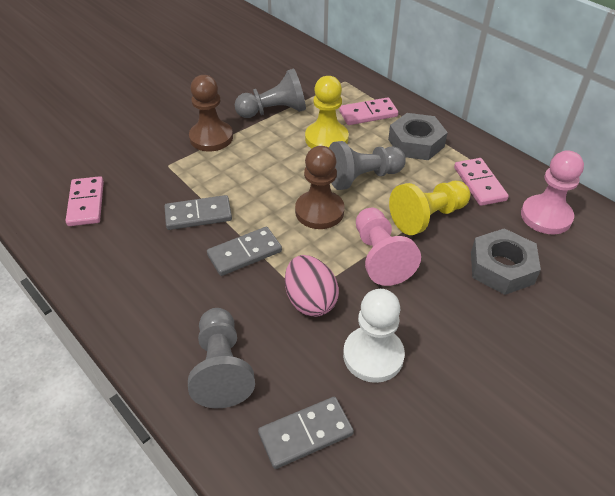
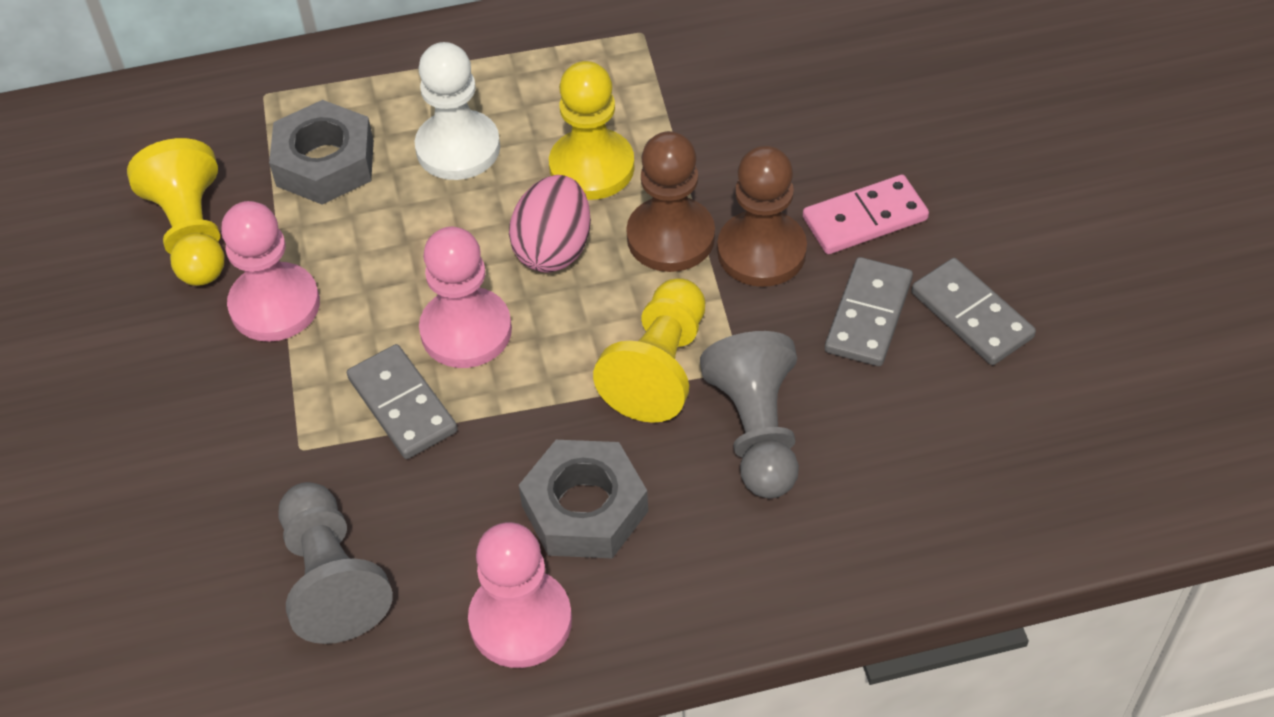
grey pawn: [188,308,255,408] [235,68,306,118] [329,141,406,190] = 3 -> [278,482,393,644] [700,331,799,498] = 2
pink domino: [66,176,104,226] [339,97,398,125] [454,158,509,206] = 3 -> [803,175,929,254] = 1
pink pawn: [356,208,421,286] [521,150,584,234] = 2 -> [221,201,320,342] [419,227,512,368] [468,522,572,668] = 3
yellow pawn: [305,76,349,149] [389,181,470,235] = 2 -> [127,138,225,286] [549,61,635,200] [593,278,705,423] = 3

